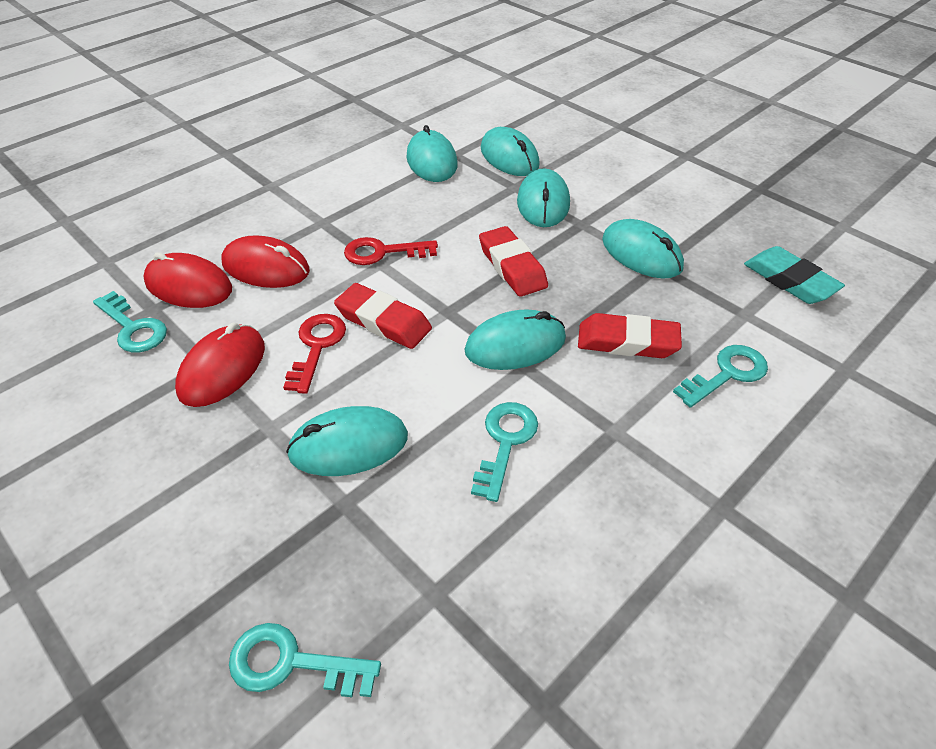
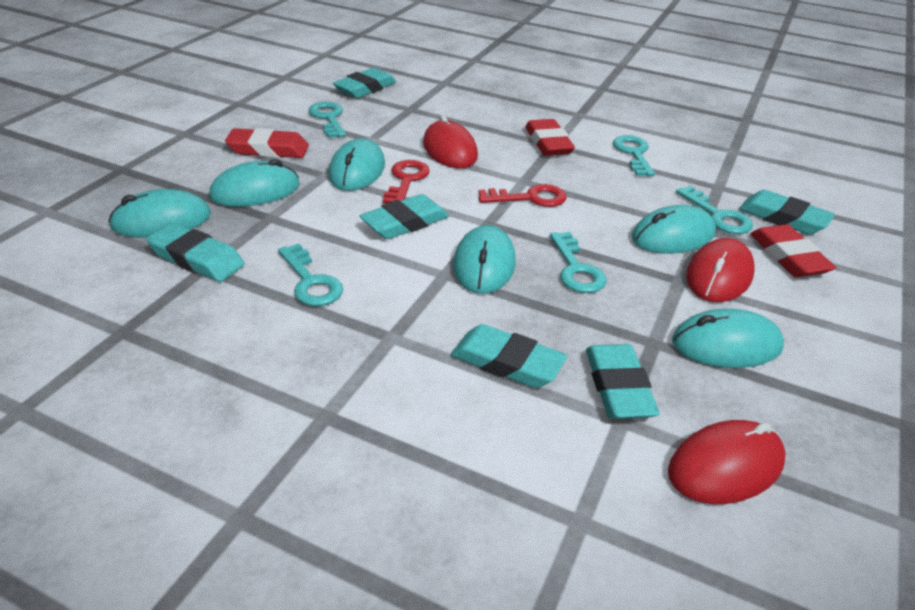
turquoise eraser: [744,246,845,304] = 1 -> [146,223,244,282] [333,68,396,98] [360,194,449,239] [451,324,567,388] [586,344,660,419] [739,190,835,235] = 6
turquoise key: [93,291,167,353] [229,623,381,697] [471,402,538,502] [673,345,768,408] = 4 -> [278,244,343,306] [309,102,346,138] [550,232,607,293] [613,135,655,176] [676,186,753,234] = 5

